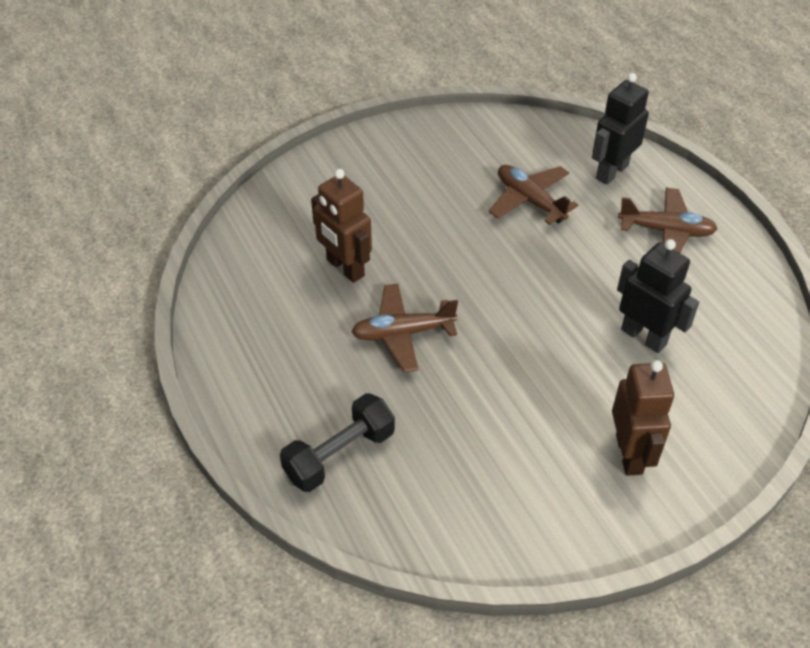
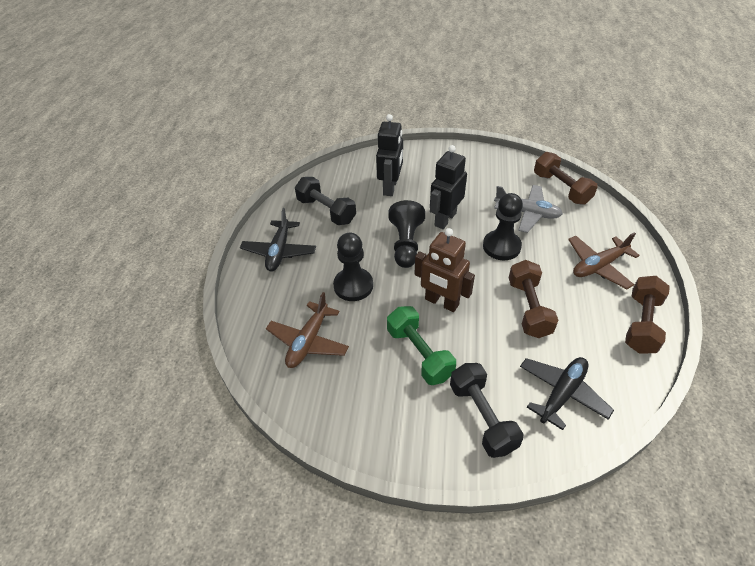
black dumbbell: [280,393,395,492] = 1 -> [295,177,356,225] [450,363,524,458] = 2
black pawn: none = 0 -> [333,233,373,301] [388,200,425,268] [483,193,523,260] = 3
black plane: none = 0 -> [240,208,316,271] [520,357,614,430] = 2
brown dumbbell: none = 0 -> [509,260,558,338] [534,152,598,205] [625,276,670,353] = 3
brown plane: [352,283,458,372] [489,165,578,225] [618,188,718,253] = 3 -> [266,292,349,368] [568,232,640,289] = 2
brown robot: [311,169,372,283] [612,360,674,476] = 2 -> [415,228,475,312] = 1
green dumbbell: none = 0 -> [387,306,456,385] = 1
grey plane: none = 0 -> [494,185,563,233] = 1

